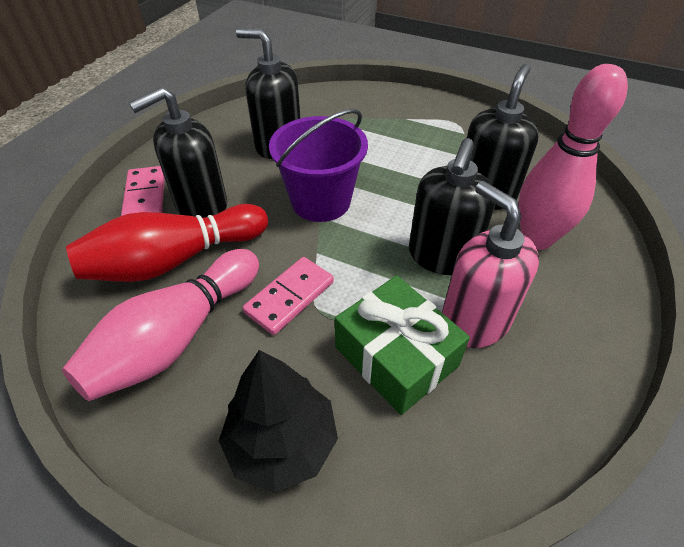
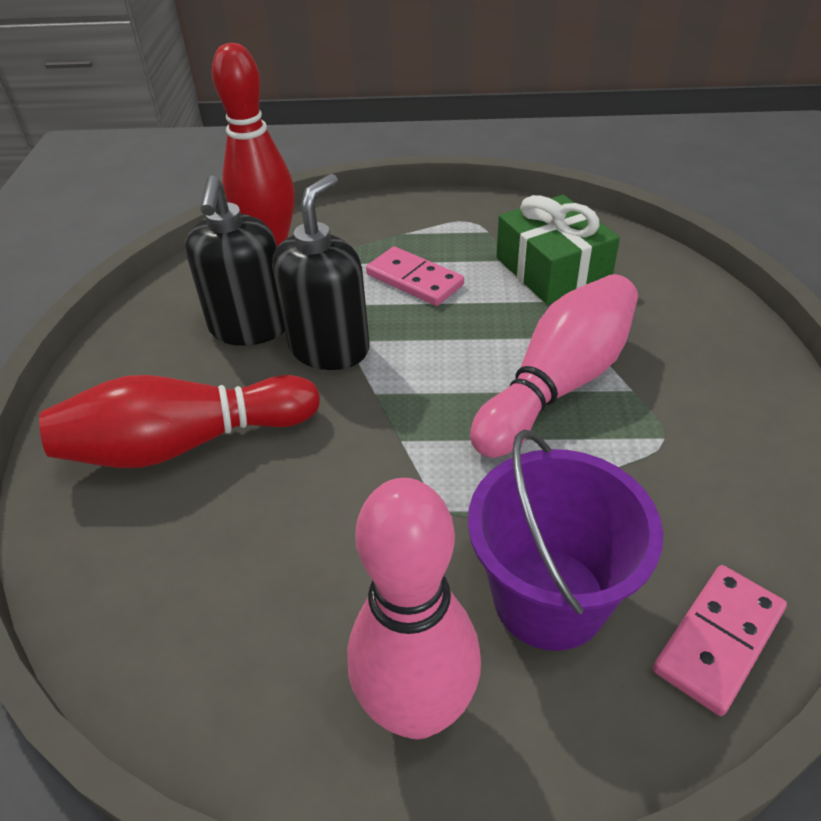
black soap dispenser: [129,87,227,218] [236,28,300,159] [409,138,495,275] [467,64,539,210] = 4 -> [185,175,285,346] [272,174,370,370] = 2
black tree: [219,350,338,493] = 1 -> none = 0
pink soap dispenser: [442,181,539,348] = 1 -> none = 0
red bowling pin: [66,204,268,282] = 1 -> [39,375,320,468] [212,43,295,247] = 2

